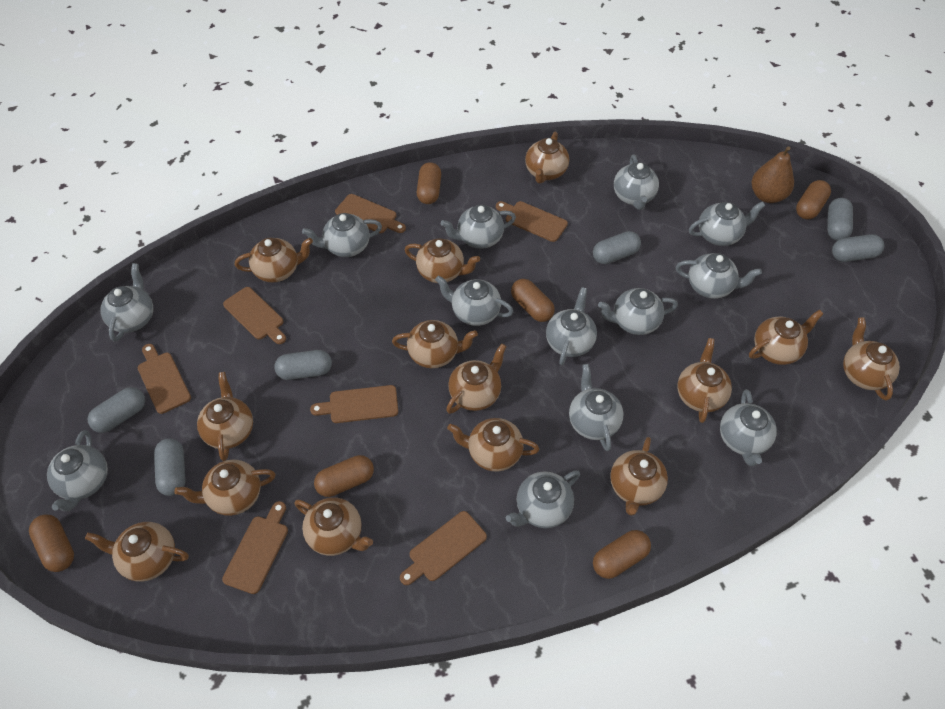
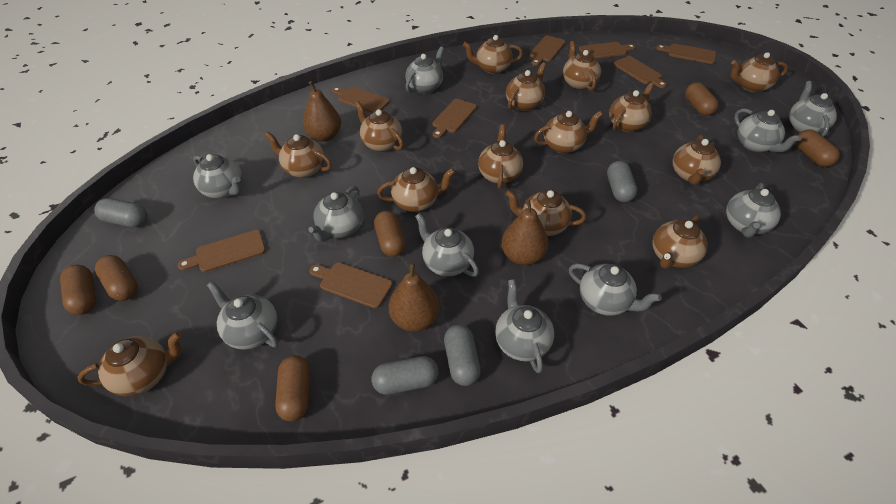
brown cutting board: [138,344,191,414] [222,501,288,594] [223,287,286,344] [310,385,398,423] [335,194,406,233] [400,511,487,585] [496,201,568,242] = 7 -> [178,230,266,272] [309,262,393,308] [332,87,390,113] [433,99,477,138] [530,36,566,66] [579,42,636,59] [614,56,667,88] [656,43,716,64] = 8
brown pear: [752,146,794,203] = 1 -> [303,81,341,142] [388,263,440,332] [501,199,549,265] = 3
grey capsule: [87,387,145,433] [154,438,186,496] [274,350,332,380] [593,231,641,264] [827,198,853,241] [832,234,884,262] = 6 -> [94,198,148,227] [372,356,438,395] [444,324,481,386] [607,161,637,202] = 4
grey teapot: [47,430,108,511] [100,263,153,342] [302,213,382,257] [435,275,513,326] [441,205,516,249] [506,470,580,528] [546,287,597,365] [569,364,623,451] [598,288,678,335] [614,154,659,210] [676,253,762,299] [689,201,765,246] [720,389,777,466] = 13 -> [193,154,242,199] [207,281,278,350] [308,186,363,242] [405,47,444,94] [415,213,479,277] [495,279,554,373] [569,264,661,316] [726,183,781,238] [734,108,802,152] [789,81,837,137] = 10

